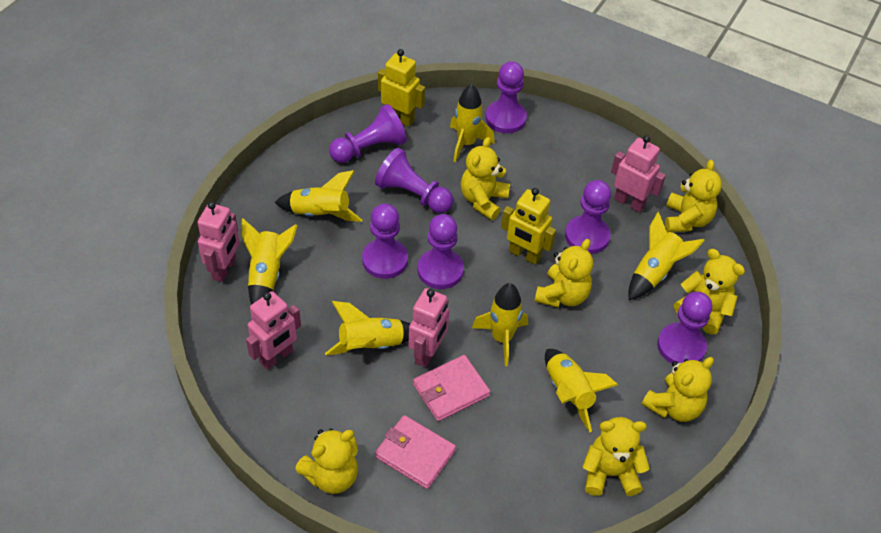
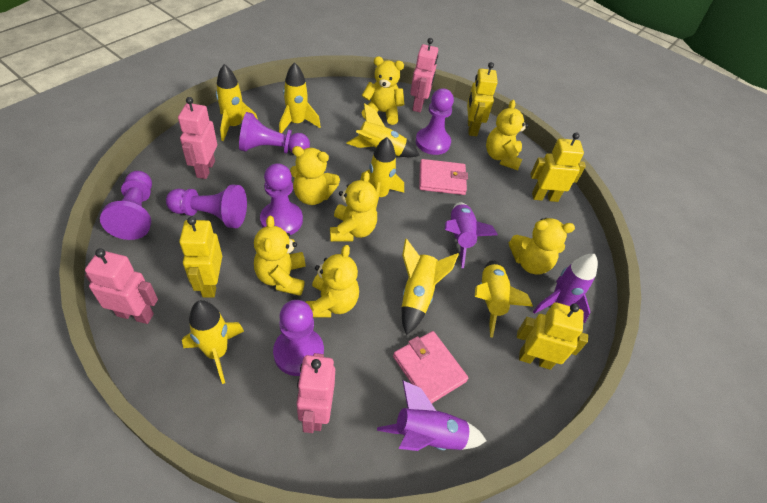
purple pawn: [329,104,407,163] [362,204,408,279] [375,148,453,213] [418,214,464,289] [486,61,527,133] [565,180,611,254] [657,292,712,364] = 7 -> [100,171,152,240] [166,184,247,228] [239,112,310,154] [260,163,303,235] [273,300,324,376] [416,88,454,155] = 6
purple rocket: none = 0 -> [377,380,487,451] [445,202,498,269] [533,254,598,323] = 3
yellow robot: [378,49,425,127] [501,188,556,265] = 2 -> [179,217,222,298] [467,62,498,136] [517,302,588,370] [530,133,586,202] = 4

